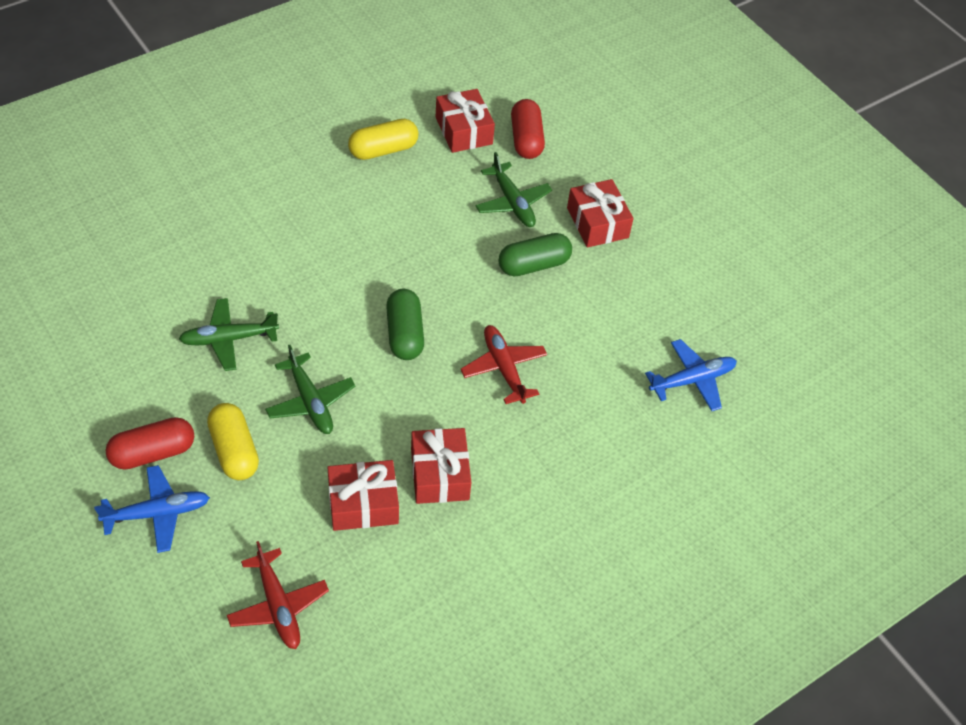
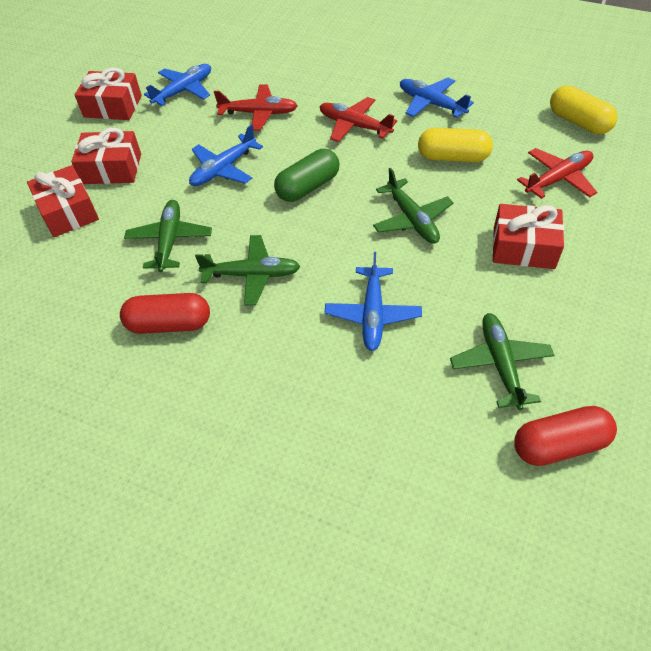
blue plane: [94,465,210,553] [645,339,737,411] = 2 -> [144,64,211,106] [189,124,263,186] [325,252,422,351] [400,78,474,118] = 4
green capsule: [386,289,424,360] [499,233,572,276] = 2 -> [274,149,340,202] = 1
green plane: [179,298,279,371] [265,345,356,434] [475,152,552,227] = 3 -> [124,200,212,272] [195,235,301,306] [373,168,453,244] [450,313,554,410] = 4
red plane: [227,541,329,649] [461,325,547,404] = 2 -> [214,85,298,131] [320,97,397,142] [517,148,597,199] = 3

